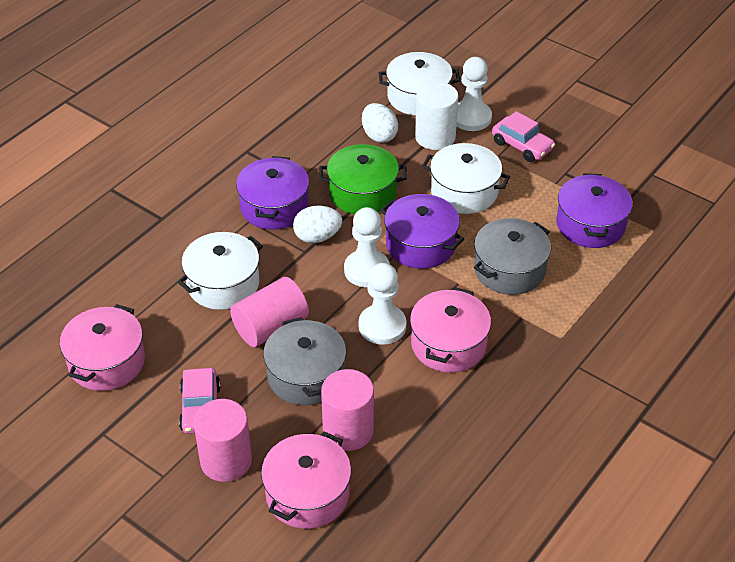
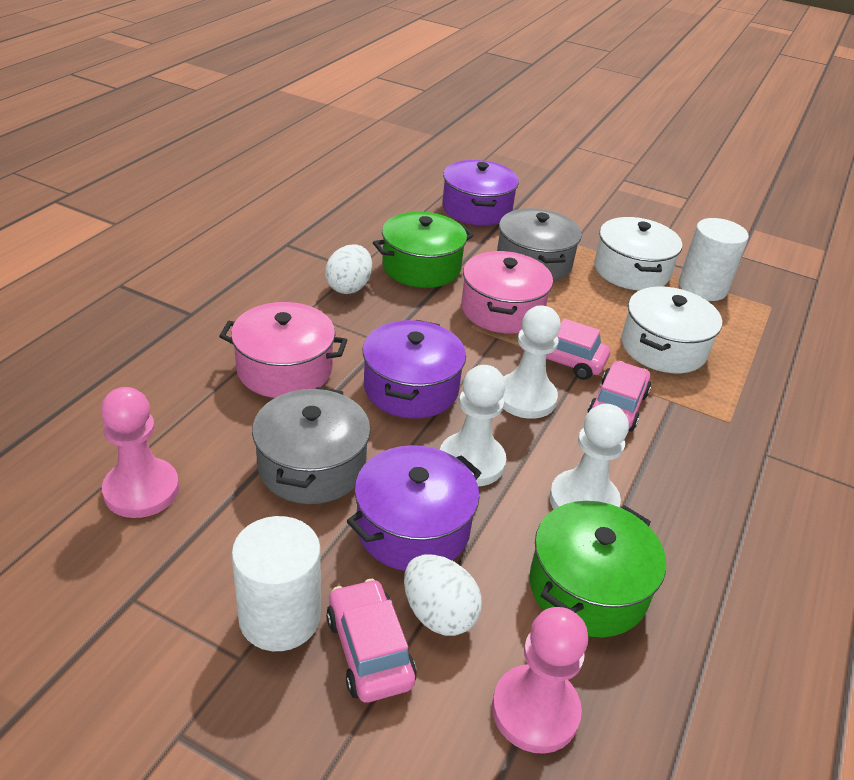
green pot: [319,144,407,214] = 1 -> [373,212,474,288] [529,501,666,637] = 2
pink car: [179,368,221,434] [492,111,555,162] = 2 -> [326,579,417,703] [521,318,610,380] [588,361,651,432] = 3
pink cylinder: [193,399,252,482] [230,277,309,347] [321,369,374,451] = 3 -> none = 0
pink pawn: none = 0 -> [101,387,179,518] [492,607,588,754] = 2
pink pot: [60,304,145,391] [261,431,351,529] [410,287,491,372] = 3 -> [219,302,347,398] [461,251,553,333] = 2
white cylinder: [415,82,458,150] = 1 -> [231,516,321,651] [679,218,749,301] = 2
white pot: [178,232,263,310] [379,52,460,116] [422,143,510,214] = 3 -> [594,217,682,290] [621,286,722,373] = 2

